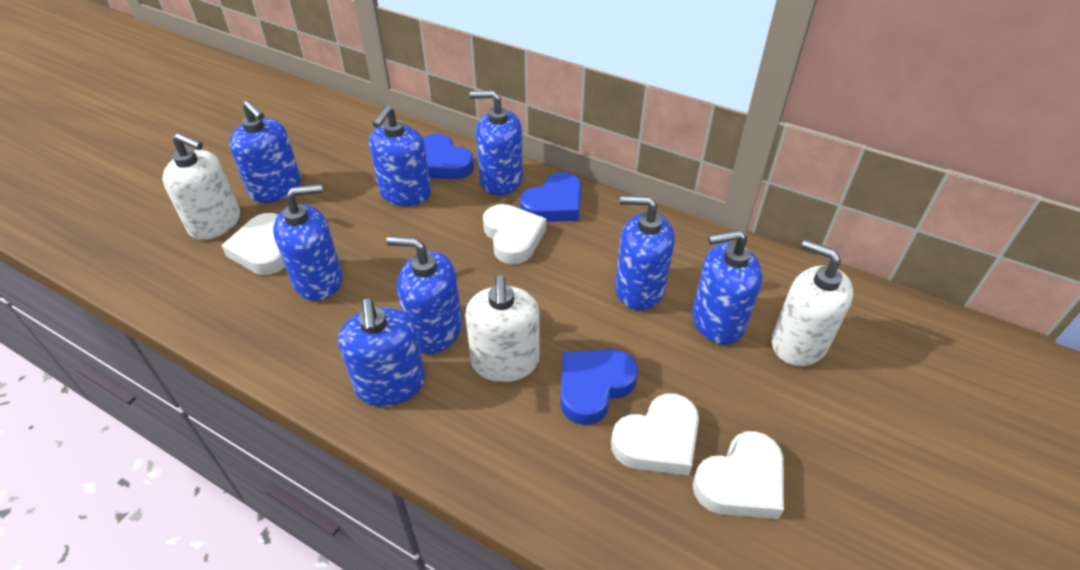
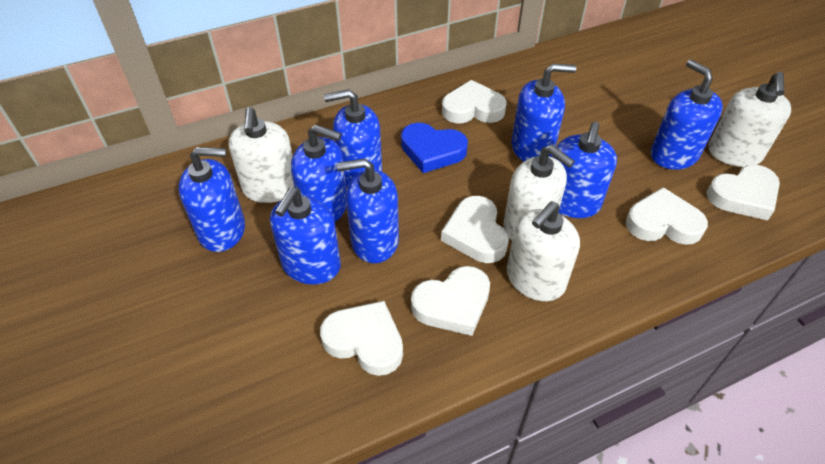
blue heart: [423,134,474,179] [520,172,581,222] [560,349,638,425] = 3 -> [401,123,468,173] = 1
white heart: [221,213,285,275] [483,204,546,264] [611,393,699,476] [692,431,784,519] = 4 -> [320,301,403,376] [411,266,490,336] [441,196,509,263] [442,80,507,124] [626,187,708,245] [707,165,780,221] = 6
white soap dispenser: [162,133,240,240] [465,275,539,382] [772,240,853,366] = 3 -> [228,107,294,203] [503,145,575,241] [507,201,580,301] [709,72,791,167] = 4

